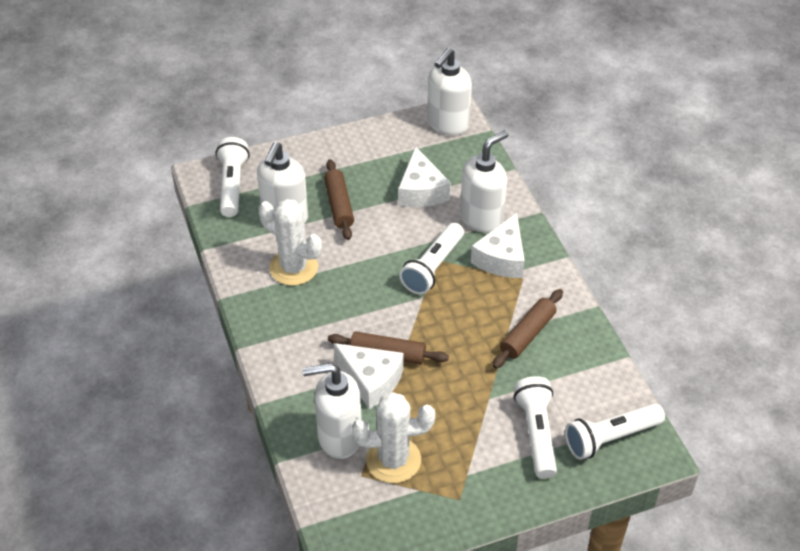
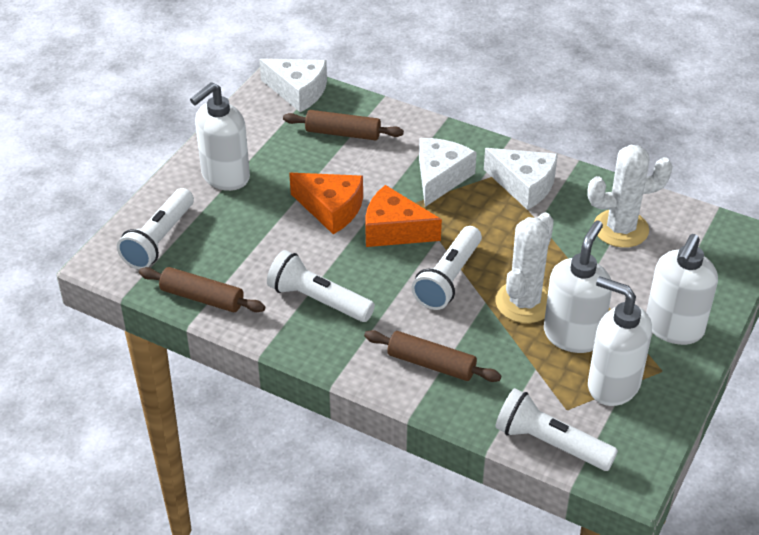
orange cheese: none = 0 -> [289,173,363,234] [365,185,442,247] = 2

